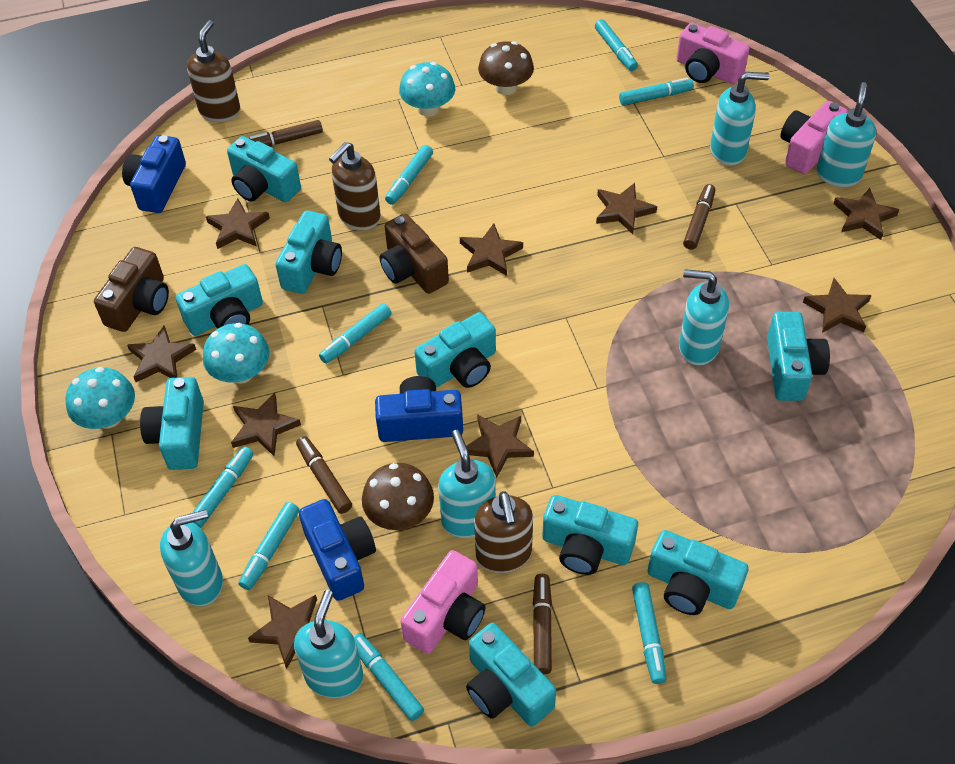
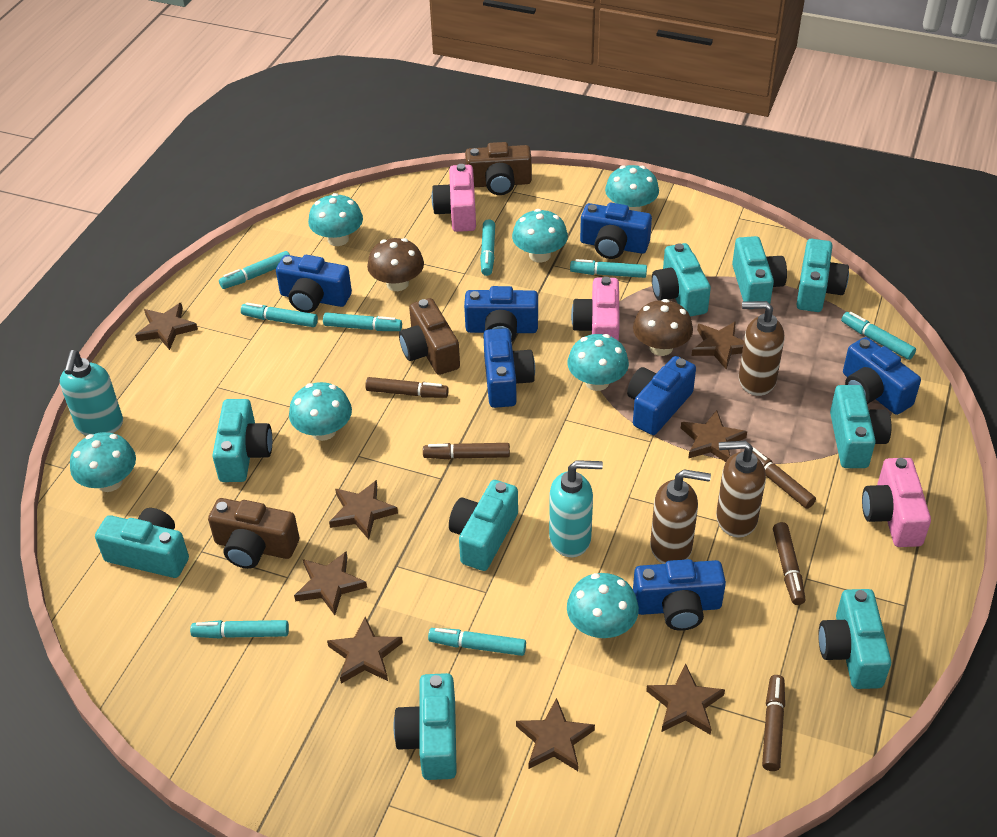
blue camera: [122,135,186,213] [299,499,376,601] [375,376,463,442] = 3 -> [276,255,352,313] [464,286,538,341] [483,328,535,408] [580,203,652,259] [627,356,696,435] [633,559,726,631] [843,337,921,415] = 7
brown camera: [94,247,169,332] [380,213,449,294] = 2 -> [208,498,299,569] [399,298,460,375] [465,142,532,195] = 3
brown marker: [249,120,323,147] [296,436,352,514] [533,574,552,675] [683,184,715,250] = 4 -> [365,377,449,398] [423,443,510,459] [752,447,816,509] [762,675,785,771] [773,522,806,605] = 5
brown star: [127,326,196,382] [206,199,270,249] [231,392,301,456] [248,595,317,669] [460,223,523,276] [466,414,534,478] [596,183,657,234] [803,278,872,333] [833,188,899,240] = 9 -> [135,303,198,350] [294,551,367,615] [327,617,403,684] [329,480,398,539] [516,698,595,771] [646,663,725,735] [681,410,747,462] [692,321,744,370] = 8
turquoise mushroom: [66,367,135,429] [203,323,270,384] [399,62,455,116] = 3 -> [70,432,136,492] [289,382,352,441] [308,193,363,246] [512,209,568,263] [567,573,639,638] [568,334,629,391] [605,165,659,212] = 7
turquoise soap dispenser: [160,509,223,606] [294,590,363,698] [438,430,496,538] [679,269,729,365] [710,72,769,165] [816,82,876,187] = 6 -> [60,350,123,436] [549,460,603,557] = 2

